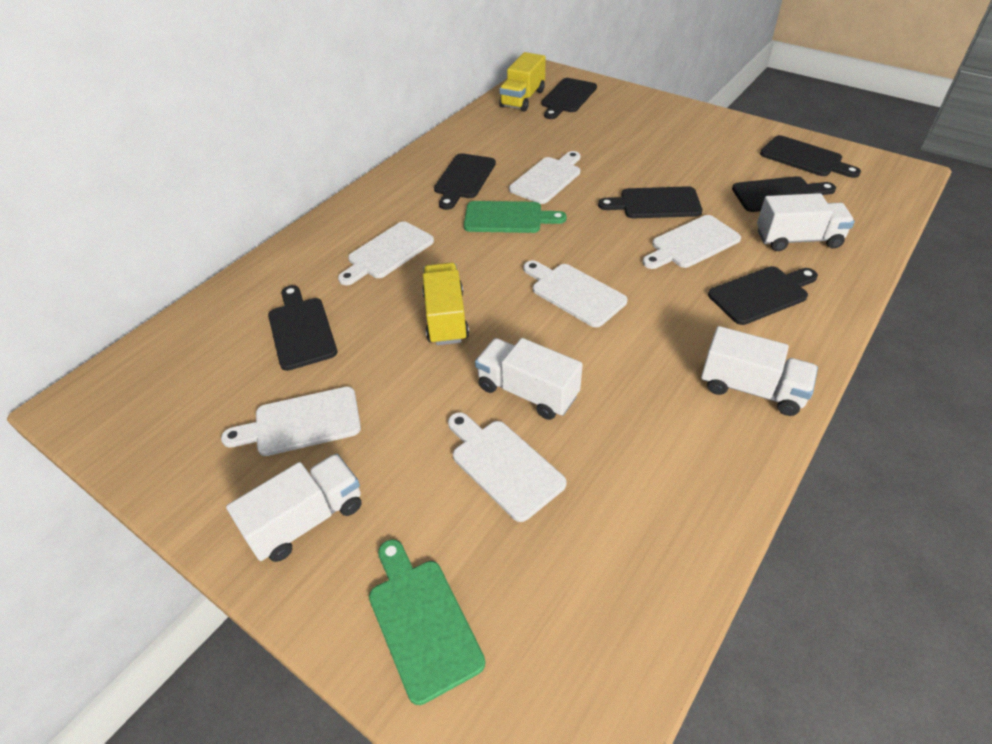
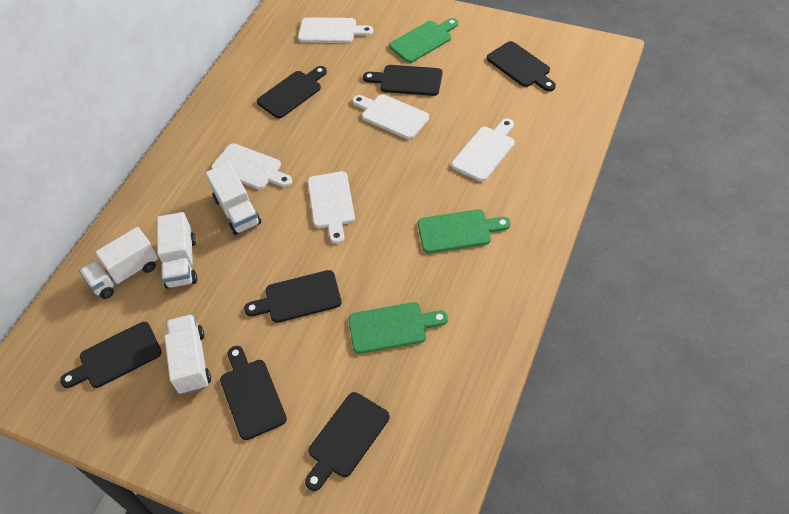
green cutting board: [369,539,485,705] [464,201,567,233] = 2 -> [348,302,448,354] [389,18,458,63] [418,209,511,253] = 3
white cutting board: [221,387,361,456] [338,221,434,285] [448,412,567,522] [509,151,580,204] [523,260,628,327] [643,215,741,269] = 6 -> [211,143,292,189] [298,17,373,43] [308,171,355,244] [352,95,429,139] [451,118,515,182] = 5
yellow truck: [422,262,469,345] [499,52,546,112] = 2 -> none = 0

